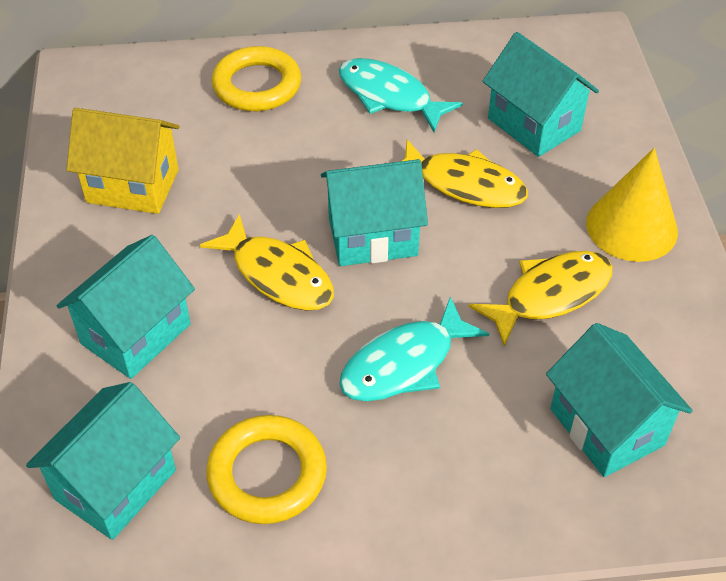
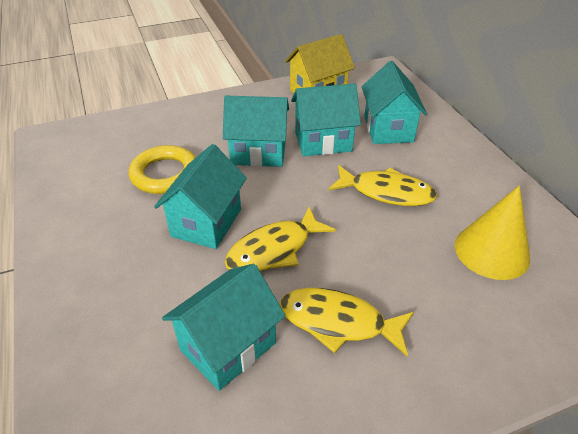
turquoise fish: [339,58,463,132] [339,297,489,401] = 2 -> none = 0
yellow ring: [206,415,327,524] [212,46,301,111] = 2 -> [129,145,196,194] = 1

